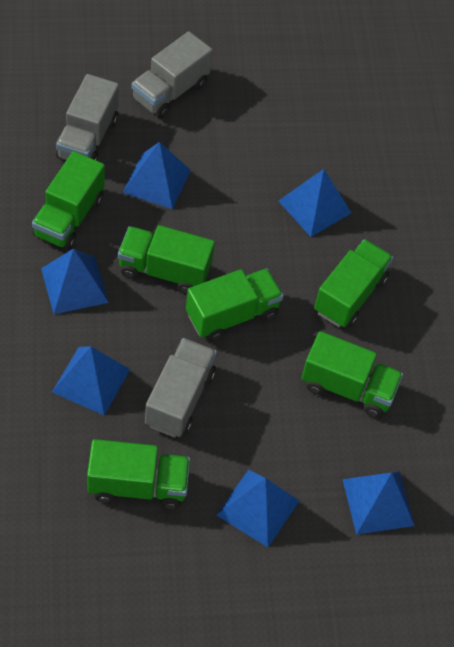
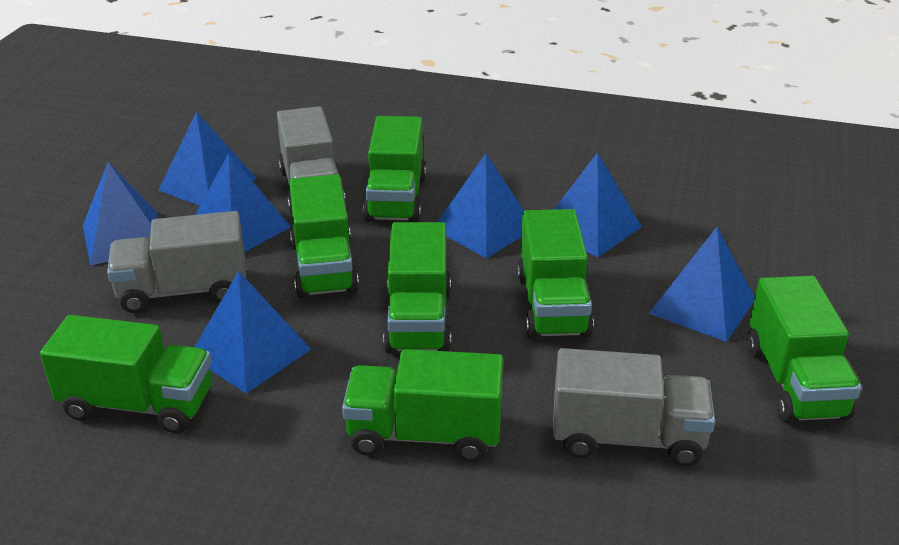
blue pyramid: [41,248,109,314] [52,346,130,415] [123,142,191,209] [217,469,299,547] [278,169,351,237] [342,471,415,535] = 6 -> [83,162,159,265] [158,112,257,206] [195,153,291,252] [195,271,311,394] [438,153,524,258] [554,152,642,257] [648,227,755,342] = 7
green truck: [32,151,105,250] [87,439,190,509] [118,225,215,295] [186,268,284,342] [301,331,403,418] [314,239,393,328] = 6 -> [40,315,212,433] [289,174,359,298] [342,349,503,462] [363,116,426,222] [383,222,451,354] [517,209,594,339] [747,276,862,423] = 7

